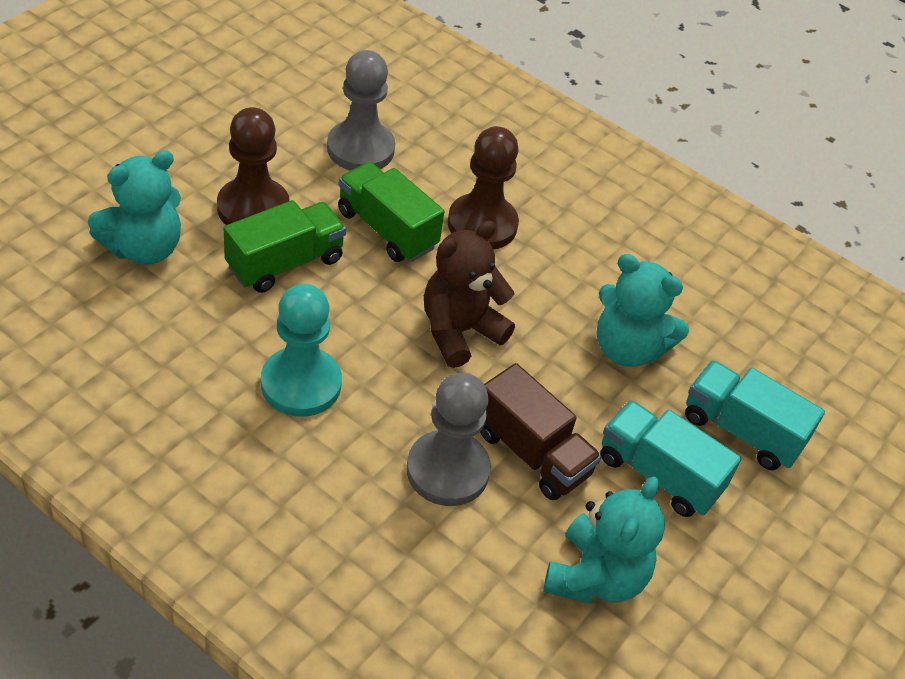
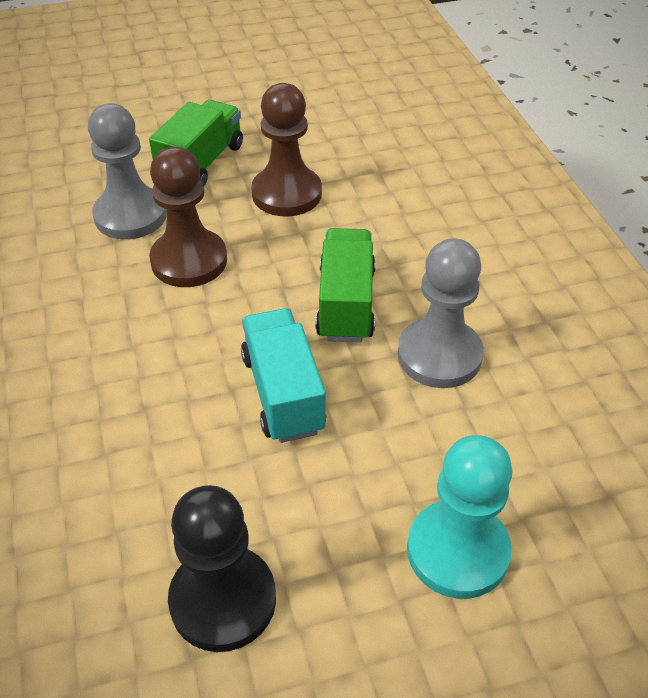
black pawn: none = 0 -> [168,485,276,652] = 1
brown teddy bear: [424,221,515,368] = 1 -> none = 0
brown truck: [480,363,602,500] = 1 -> none = 0
turquoise teddy bear: [88,150,181,265] [544,476,665,604] [597,254,689,367] = 3 -> none = 0
turquoise truck: [600,400,741,517] [685,360,825,470] = 2 -> [241,308,326,443] = 1

